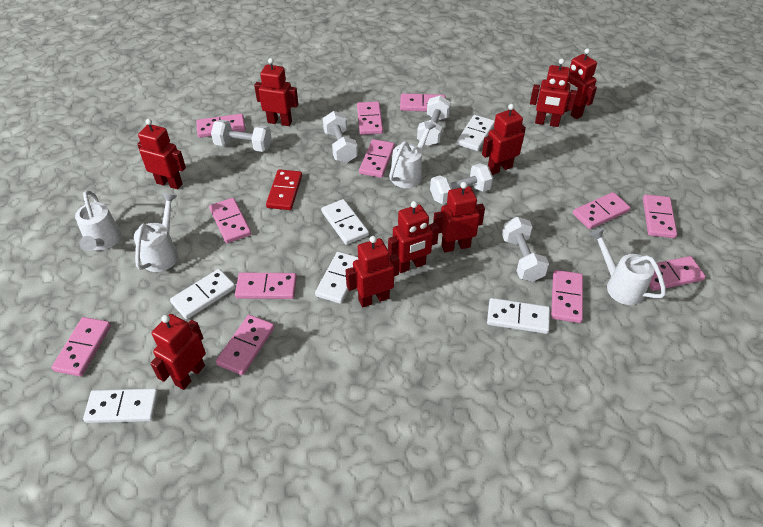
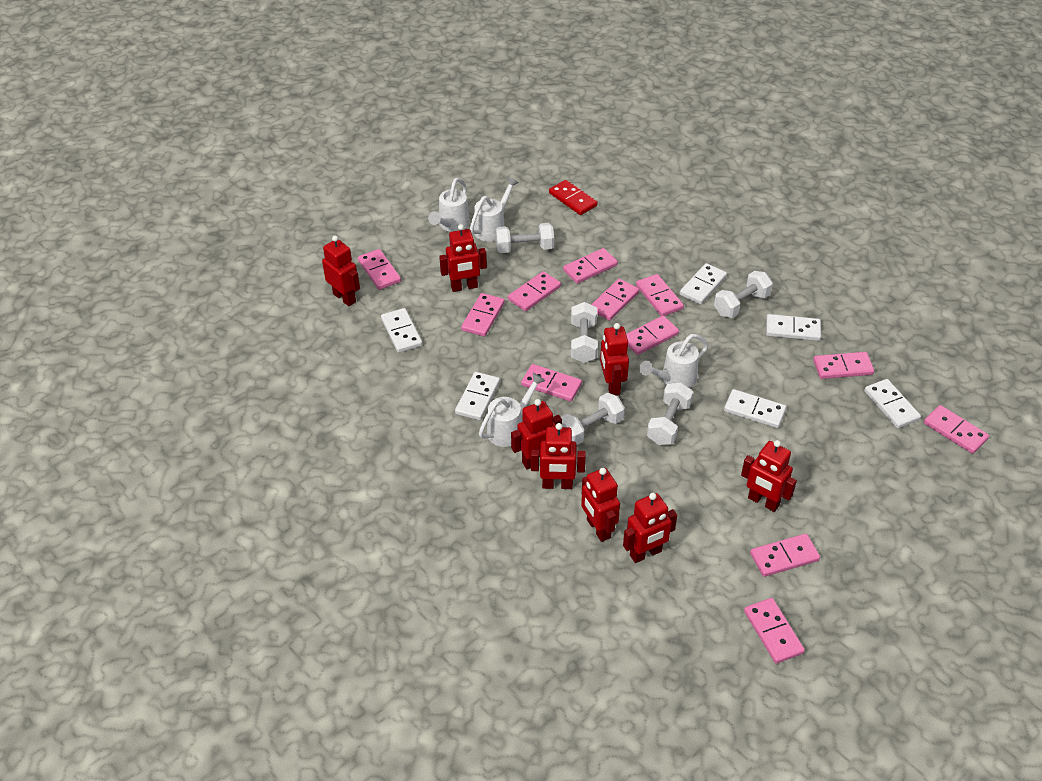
red robot: [137,119,186,190] [150,314,206,390] [254,58,298,126] [346,236,399,307] [388,201,439,273] [433,182,485,252] [482,104,526,175] [530,59,577,127] [565,48,597,119] = 9 -> [322,236,360,306] [439,224,487,292] [511,399,562,469] [531,423,586,489] [581,468,620,542] [600,323,629,396] [623,493,677,563] [741,440,797,512] = 8

